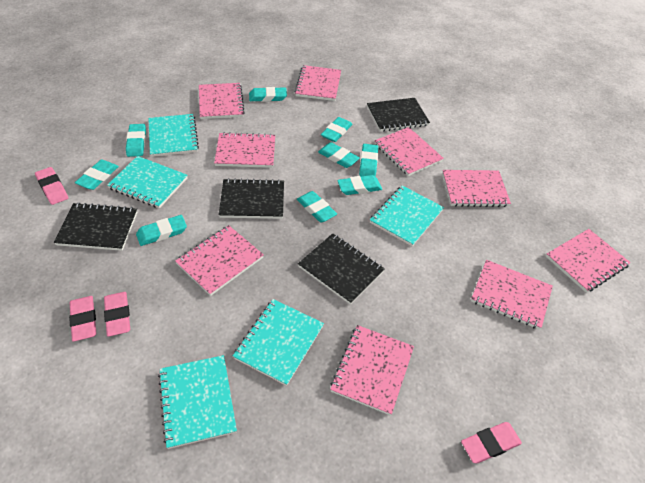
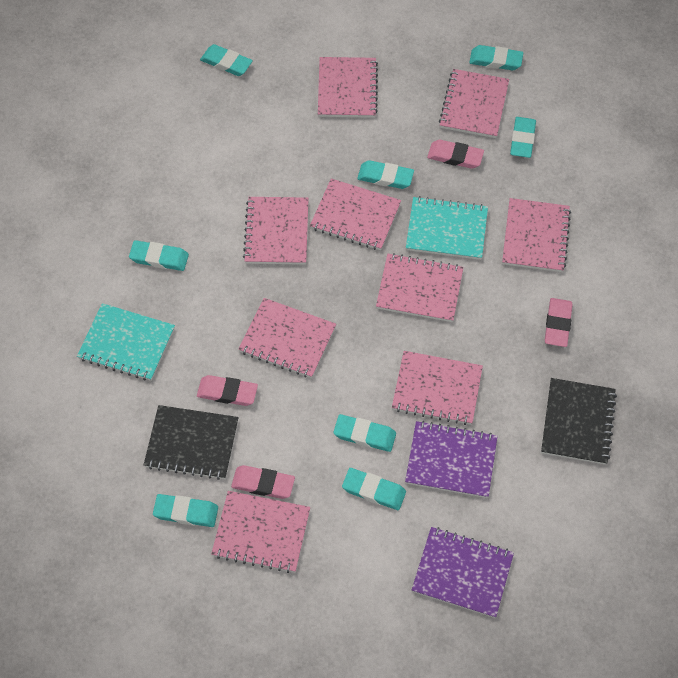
black notebook: [54,202,137,251] [219,178,284,219] [298,233,385,305] [367,98,430,132] = 4 -> [144,405,239,480] [541,378,617,465] = 2
purple notebook: none = 0 -> [405,421,498,498] [412,527,514,618] = 2
turquoise eraser: [75,160,119,190] [126,124,146,157] [136,215,187,246] [249,87,287,102] [297,191,337,223] [318,142,360,168] [321,117,352,142] [337,175,382,195] [359,144,378,176] = 9 -> [129,240,189,271] [153,494,218,527] [200,44,253,76] [333,414,396,452] [342,468,406,510] [357,160,414,189] [469,45,523,70] [510,117,536,158] = 8
turquoise notebook: [107,156,188,209] [148,114,199,157] [158,355,237,449] [233,299,324,386] [370,185,444,246] = 5 -> [77,303,175,381] [406,196,488,260] = 2

